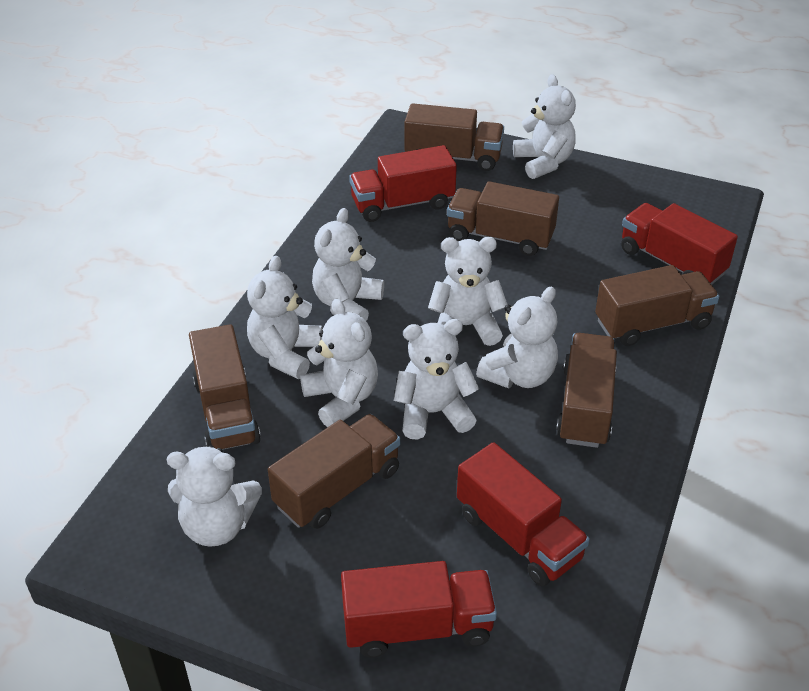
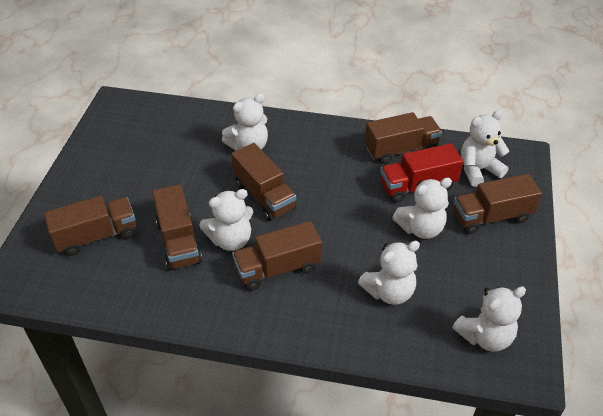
red truck: [341,561,497,657] [349,145,457,222] [457,442,590,586] [621,203,738,285] = 4 -> [380,143,463,202] = 1
white teddy bear: [166,445,262,547] [247,256,322,379] [300,298,378,427] [312,208,384,321] [394,319,479,440] [428,237,508,346] [476,286,558,388] [513,74,576,179] = 8 -> [199,189,253,251] [222,93,268,151] [358,241,420,305] [392,178,452,239] [453,286,526,352] [461,110,509,187] = 6

